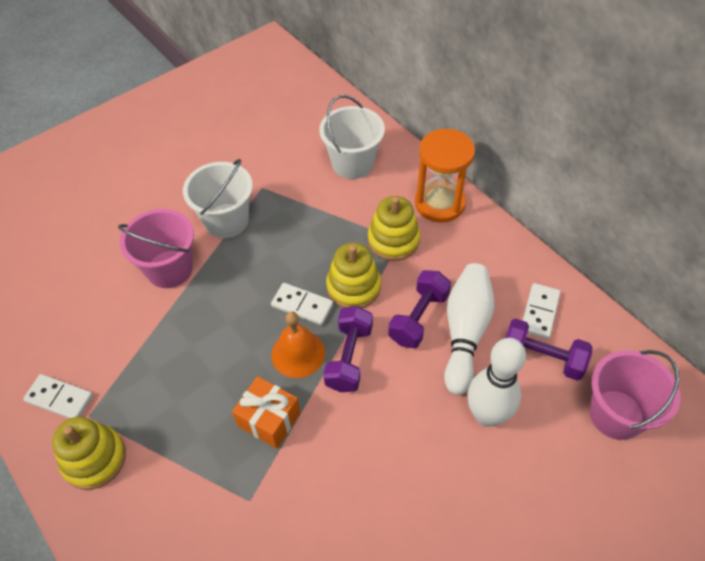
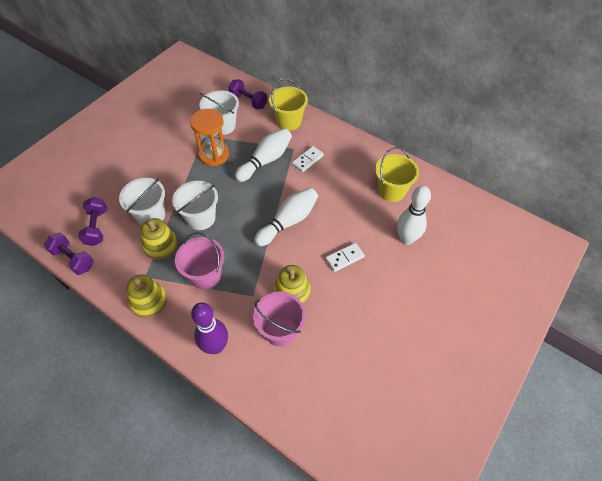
orange bell: [271,312,325,378] = 1 -> none = 0
orange gift: [232,376,300,449] = 1 -> none = 0
purple bowling pin: none = 0 -> [191,302,228,354] = 1
white bowling pin: [444,263,494,395] [467,338,526,427] = 2 -> [235,128,292,182] [254,187,318,246] [397,185,431,245] = 3
white bucket: [183,159,253,238] [319,95,385,179] = 2 -> [119,178,165,225] [172,181,218,230] [199,90,239,135] = 3
white domino: [23,374,93,419] [271,283,334,325] [523,283,561,339] = 3 -> [292,146,324,172] [325,243,365,272] = 2
yellow bucket: none = 0 -> [269,78,308,131] [375,147,419,202] = 2

